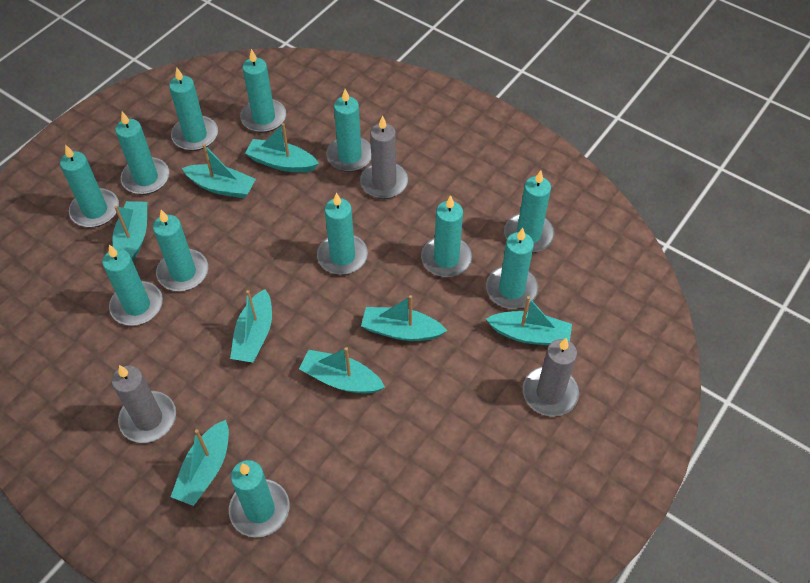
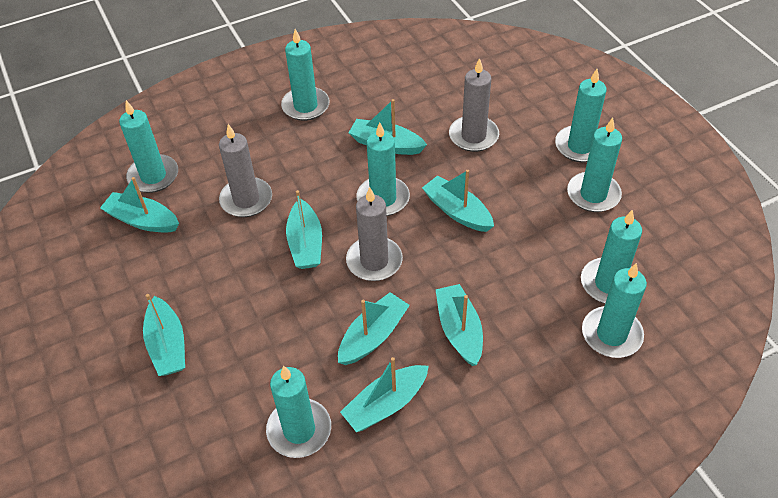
turquoise candle: [60,144,119,227] [102,245,163,326] [115,112,169,195] [153,210,208,291] [169,67,218,151] [229,460,290,537] [240,49,286,133] [317,193,368,275] [326,89,371,172] [421,195,472,277] [486,228,539,309] [504,170,555,252] = 12 -> [119,100,178,193] [266,366,331,458] [281,29,330,121] [356,122,410,216] [555,69,607,162] [567,118,622,212] [581,209,642,303] [582,263,647,358] = 8

